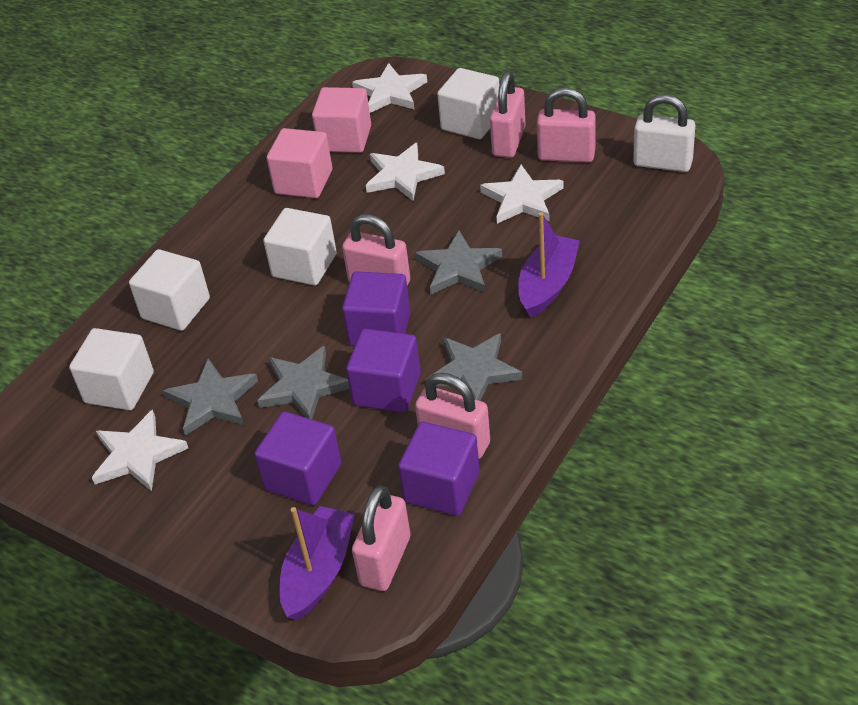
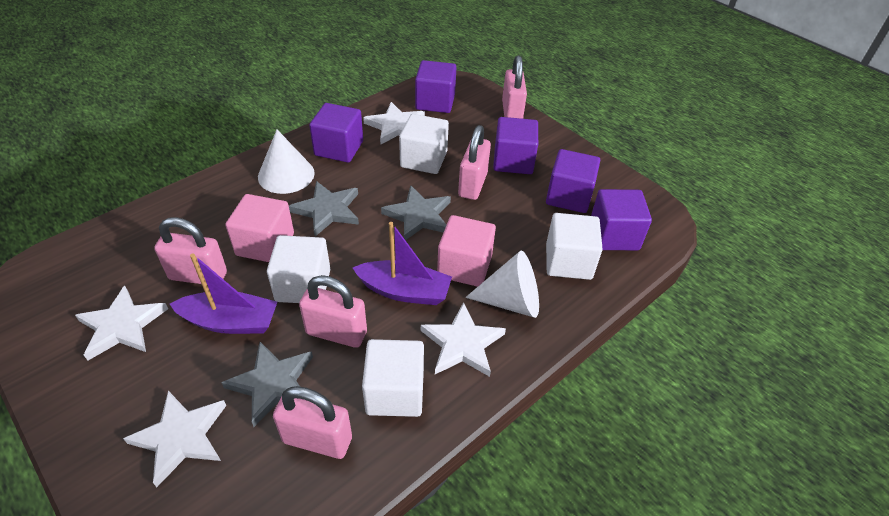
grey star: [163,359,258,436] [257,346,350,419] [415,230,502,295] [427,333,523,401] = 4 -> [221,342,313,427] [289,181,359,236] [381,185,451,240] = 3
purple cube: [254,411,341,505] [342,271,411,346] [346,329,421,413] [398,422,480,516] = 4 -> [309,103,363,163] [415,60,457,113] [493,117,538,174] [546,149,600,213] [591,189,652,250] = 5
white cone: none = 0 -> [258,130,315,194] [465,250,539,318] = 2
white padlock: [633,94,695,172] = 1 -> none = 0

